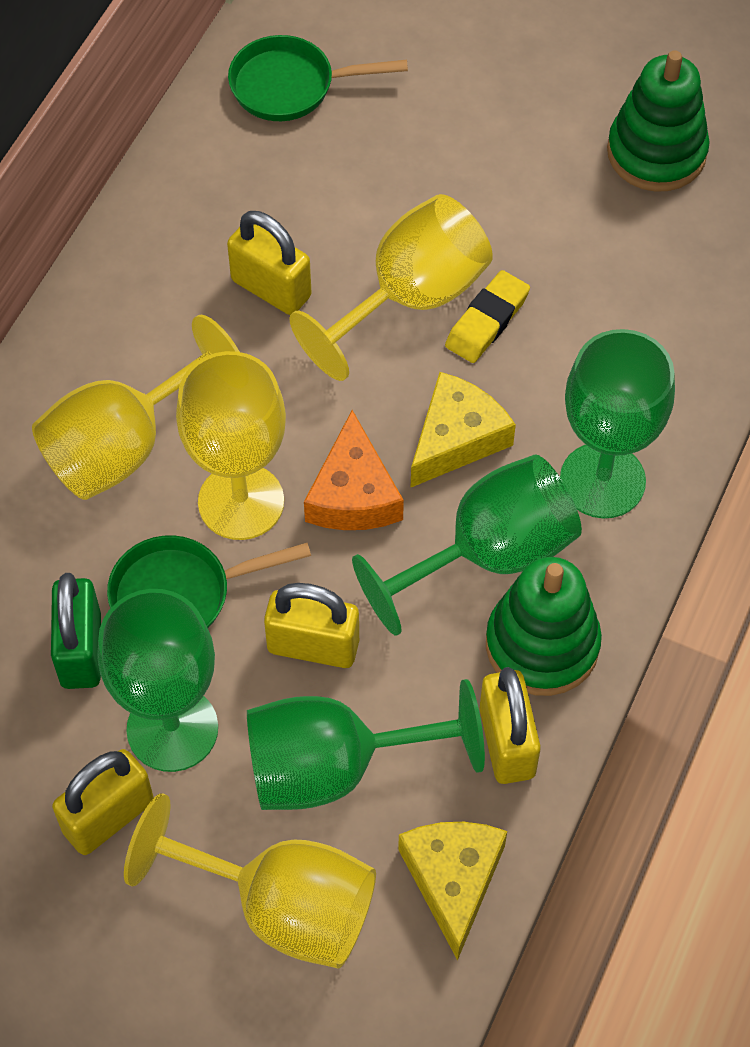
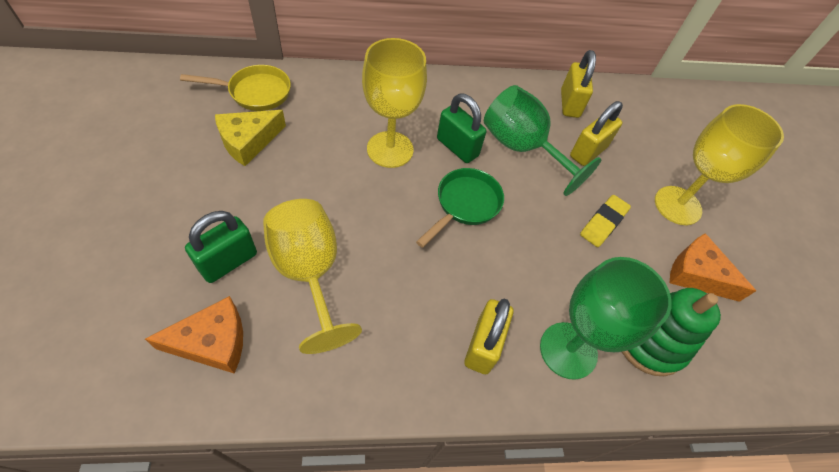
green goblet: [97,589,218,772] [247,679,485,810] [352,454,582,636] [560,329,675,518] = 4 -> [484,85,601,196] [540,257,672,380] = 2
green padlock: [51,573,101,689] = 1 -> [185,211,257,283] [437,93,486,163] = 2
green pan: [107,536,311,628] [228,35,408,121] = 2 -> [416,168,504,248] = 1
green stacking toy: [486,557,602,696] [607,50,710,192] = 2 -> [622,288,721,376] = 1
orange cheese: [304,410,404,530] = 1 -> [145,296,243,374] [670,233,756,302] = 2
yellow cheese: [398,822,507,961] [411,372,516,487] = 2 -> [215,110,286,166] = 1
yellow goblet: [32,314,240,500] [124,793,376,969] [176,351,286,540] [289,194,493,381] = 4 -> [263,199,362,354] [362,38,427,168] [655,104,784,225] = 3
yellow padlock: [52,749,154,855] [227,211,312,315] [264,583,359,668] [480,667,541,784] = 4 -> [464,298,513,374] [561,50,596,118] [570,101,623,166] = 3
yellow pan: none = 0 -> [180,65,291,111] = 1

